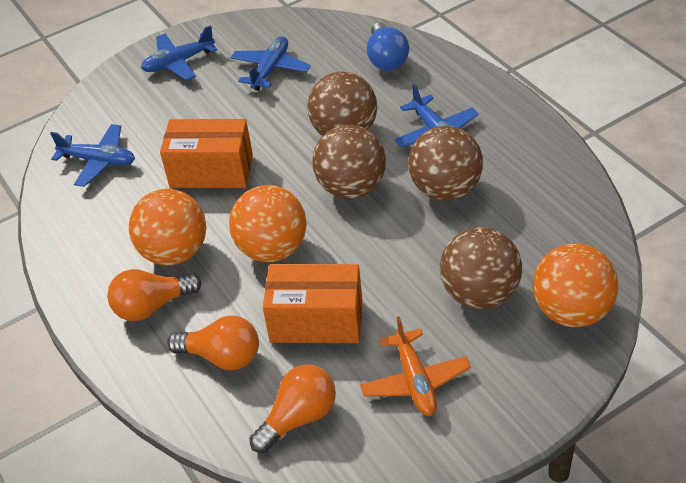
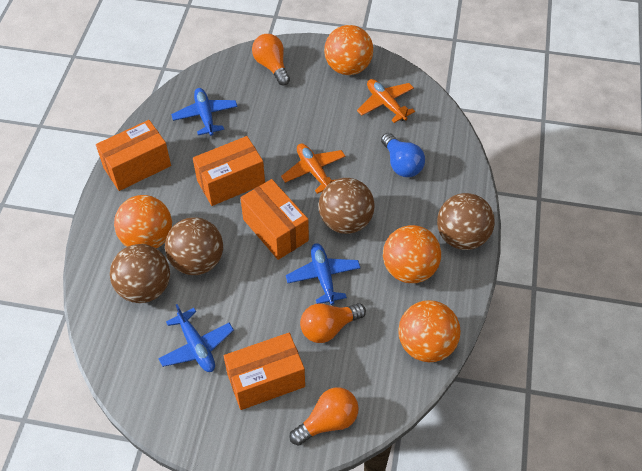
blue plane: [50,124,135,187] [141,25,217,81] [231,36,311,91] [394,84,479,147] = 4 -> [158,304,234,372] [171,88,238,136] [286,243,360,305] = 3
orange ball: [129,189,207,266] [229,185,307,262] [533,243,619,327] = 3 -> [114,195,172,249] [324,25,373,75] [383,225,441,283] [398,300,461,362] = 4
orange box: [160,119,253,188] [263,264,363,343] = 2 -> [96,120,171,191] [193,136,265,206] [224,333,305,410] [240,179,309,260] = 4
orange plane: [360,316,471,416] = 1 -> [281,143,346,194] [357,79,415,123] = 2

